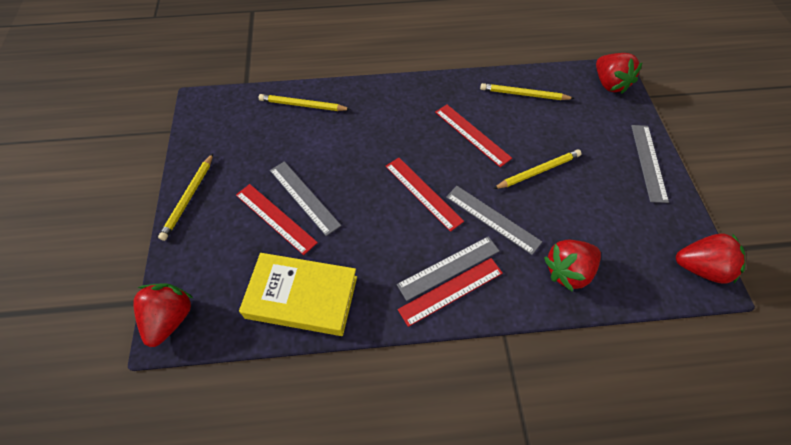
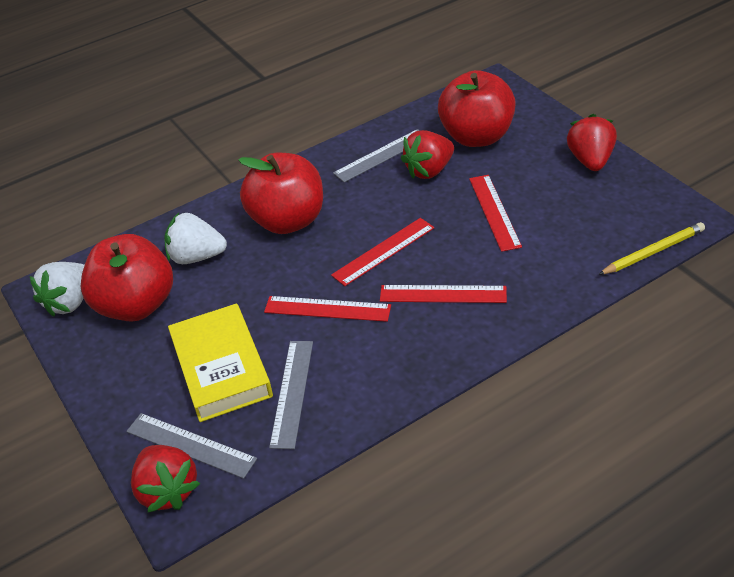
grey ruler: [270,161,341,236] [397,236,499,301] [446,186,542,255] [631,125,669,203] = 4 -> [126,413,257,479] [269,341,313,449] [333,129,420,183] = 3
red apple: none = 0 -> [81,234,173,322] [238,153,323,234] [438,70,516,147] = 3
red strawberry: [133,283,193,347] [544,240,601,292] [596,53,643,94] [676,234,745,284] = 4 -> [131,445,200,512] [401,130,454,179] [567,114,617,171] = 3
white strawberry: none = 0 -> [30,262,84,317] [164,213,227,264] = 2
yellow pencil: [158,154,213,241] [259,94,351,111] [480,83,575,100] [493,150,582,189] = 4 -> [598,222,705,275] = 1

